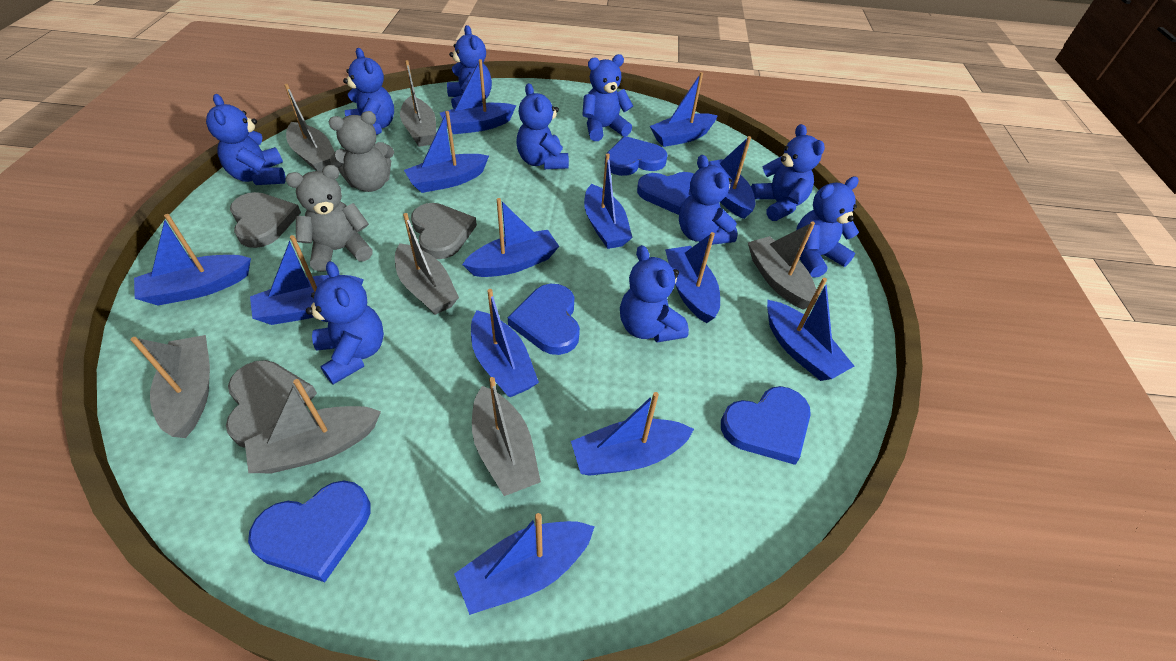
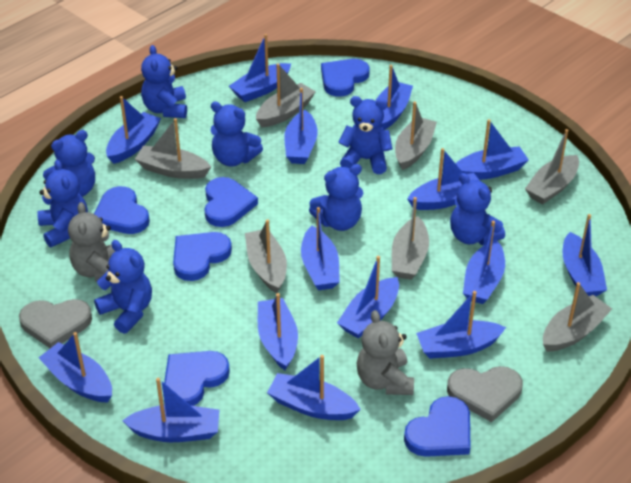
blue boat: [134,214,251,305] [250,235,364,325] [404,111,489,193] [440,59,516,134] [454,513,595,615] [462,198,559,277] [471,289,539,397] [571,392,694,476] [584,153,633,249] [650,72,718,147] [665,232,720,323] [708,136,755,219] [767,278,854,381] = 13 -> [39,332,112,402] [106,96,161,164] [122,378,219,442] [229,34,291,102] [258,293,298,370] [267,355,361,420] [284,88,318,164] [301,207,340,290] [337,256,399,339] [375,65,413,130] [407,148,480,210] [416,291,506,359] [456,119,528,180] [463,221,505,304] [563,214,607,296] = 15
blue heart: [248,481,371,582] [508,284,580,355] [605,136,667,176] [637,172,694,215] [721,386,811,465] = 5 -> [94,186,150,234] [164,351,230,406] [173,232,232,281] [204,177,258,227] [321,59,370,97] [404,396,470,457] = 6
blue teddy bear: [206,94,286,185] [306,261,384,384] [343,48,394,135] [447,25,492,109] [516,83,569,169] [583,54,633,141] [620,245,689,342] [679,155,738,245] [751,124,825,221] [796,176,859,278] = 10 -> [37,159,88,247] [43,130,95,197] [94,240,152,334] [141,45,187,118] [211,101,263,166] [309,164,363,231] [338,96,392,174] [450,173,505,245] = 8
grey heart: [226,360,317,448] [230,192,301,248] [411,203,477,259] = 3 -> [19,299,92,348] [447,366,523,422] = 2

